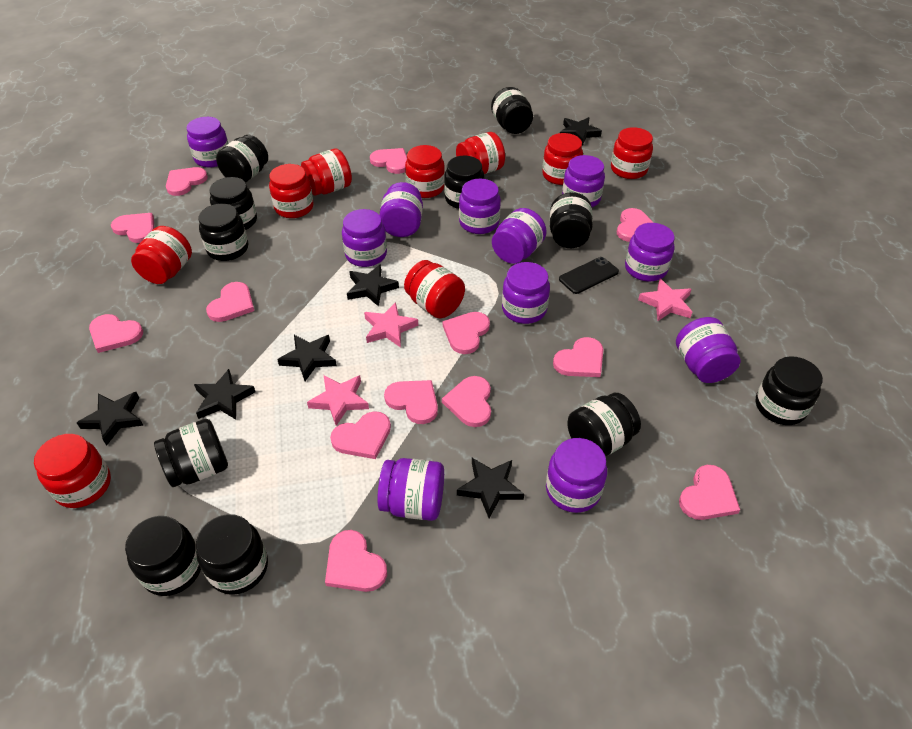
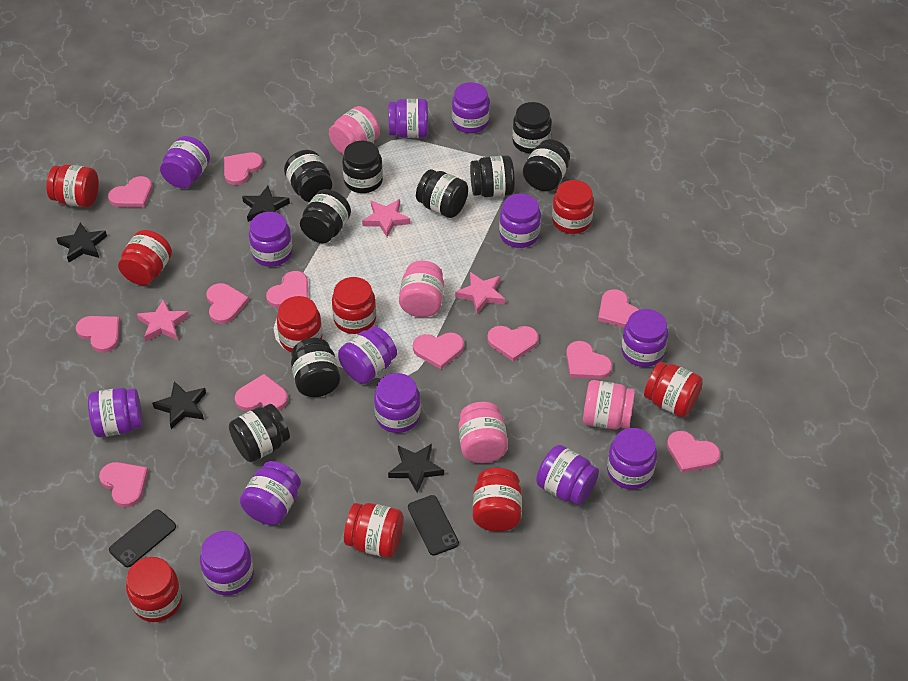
black jar: [125,516,201,596] [154,419,228,487] [196,514,268,595] [198,204,248,261] [209,177,257,230] [216,135,268,182] [444,156,484,209] [491,87,533,134] [550,192,593,248] [567,393,641,457] [756,356,823,425] = 11 -> [229,404,290,462] [284,150,332,202] [291,338,340,397] [300,189,351,243] [342,141,383,193] [416,169,468,218] [470,155,515,197] [512,102,552,154] [523,139,570,191] = 9
black phone: [559,257,619,294] = 1 -> [109,509,176,567] [408,495,459,555] = 2
black star: [77,392,144,446] [194,369,256,420] [277,335,337,381] [347,264,399,307] [457,458,524,518] [560,117,602,146] = 6 -> [56,223,107,262] [152,381,206,429] [242,186,290,222] [388,444,444,493] = 4
pink heart: [89,314,143,353] [111,213,154,243] [166,167,208,196] [206,282,254,322] [325,530,387,592] [330,411,391,459] [370,148,407,174] [384,380,438,424] [442,312,490,354] [442,376,491,427] [553,337,604,377] [617,208,654,242] [679,465,740,520] = 13 -> [76,316,120,353] [99,462,148,507] [108,176,152,207] [206,283,249,324] [224,152,263,185] [235,374,288,411] [266,271,308,308] [413,332,464,369] [487,326,539,361] [566,341,612,379] [598,289,639,328] [667,431,721,473] = 12
pink jar: none = 0 -> [329,106,380,155] [399,261,444,317] [459,402,508,463] [583,380,635,430] = 4
purple jar: [187,117,229,167] [342,209,387,267] [377,458,444,521] [379,182,423,237] [459,179,501,234] [492,208,547,264] [502,262,550,324] [546,438,607,513] [562,155,605,207] [625,223,675,282] [676,317,741,383] = 11 -> [88,388,143,437] [160,136,210,188] [200,531,254,595] [240,461,301,525] [249,212,293,267] [338,326,397,384] [374,373,421,433] [388,99,428,138] [452,82,490,133] [499,193,541,248] [536,445,599,505] [607,428,657,489] [621,309,668,367] = 13

